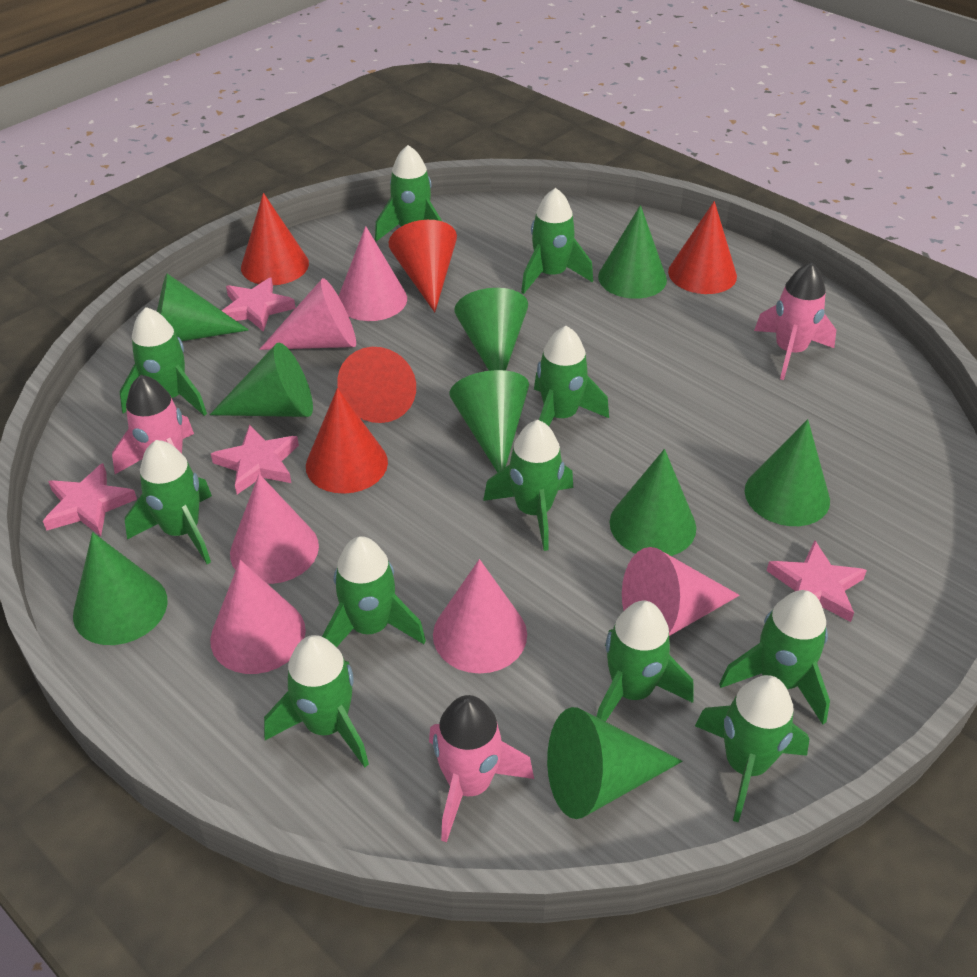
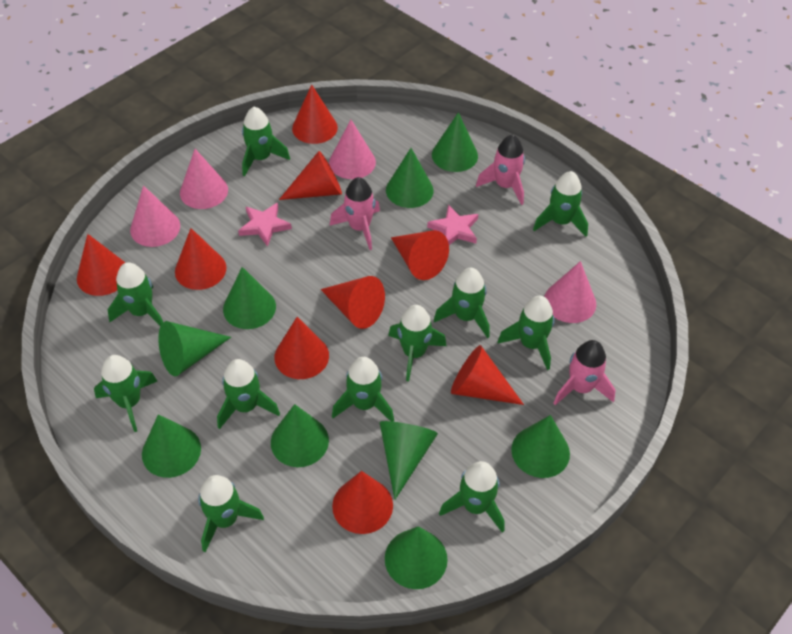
pink cone: [210,560,306,674] [230,474,319,584] [259,278,356,350] [339,226,407,321] [433,559,527,674] [622,547,740,636] = 6 -> [130,185,180,247] [180,149,228,209] [329,120,376,179] [544,261,596,323] = 4
pink star: [43,463,137,536] [211,425,299,494] [222,278,295,332] [767,541,867,622] = 4 -> [238,203,292,247] [427,204,478,245] = 2
red cone: [241,193,309,285] [306,388,388,494] [337,347,416,423] [389,220,457,312] [668,201,737,294] = 5 -> [77,234,125,296] [175,228,227,290] [274,317,329,379] [279,151,342,200] [292,85,338,144] [320,276,385,329] [332,471,393,534] [391,230,449,280] [451,345,524,405] = 9

